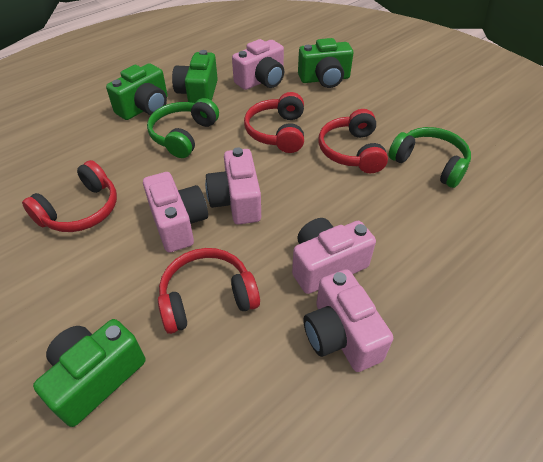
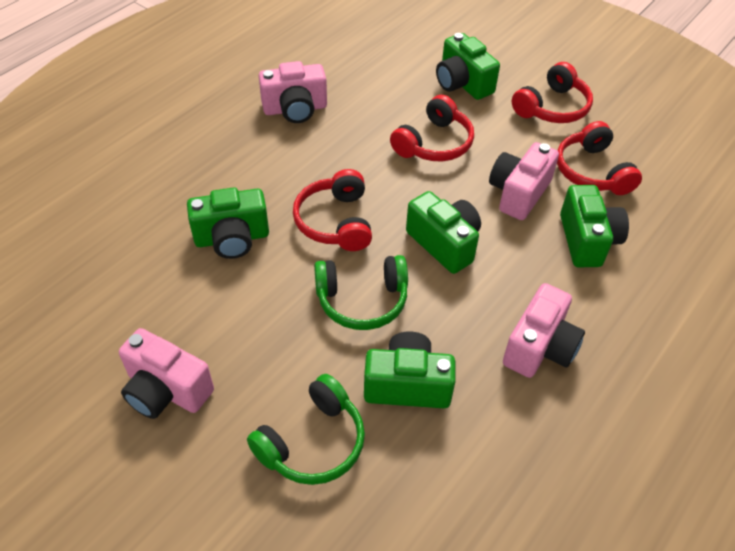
green camera: [33,319,146,427] [106,63,168,120] [172,50,218,103] [298,38,353,88] = 4 -> [187,187,269,259] [364,331,455,408] [406,191,481,274] [436,33,500,100] [560,185,629,267] = 5
pink camera: [143,172,208,253] [205,147,261,225] [232,39,284,90] [292,218,376,294] [303,269,393,372] = 5 -> [119,328,214,419] [259,61,327,123] [489,142,559,220] [503,283,585,378] = 4

